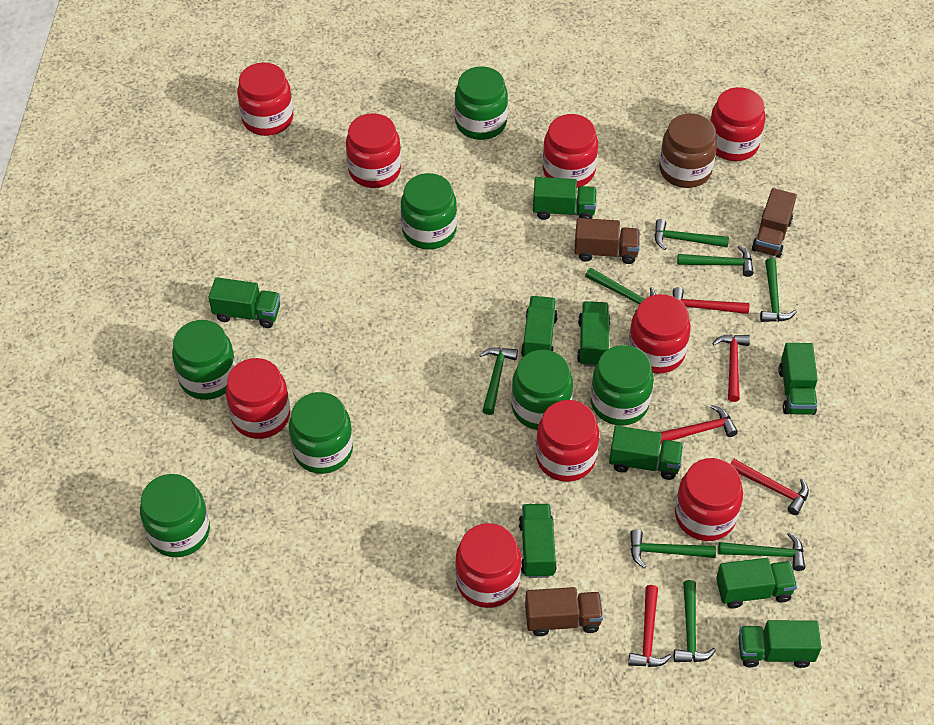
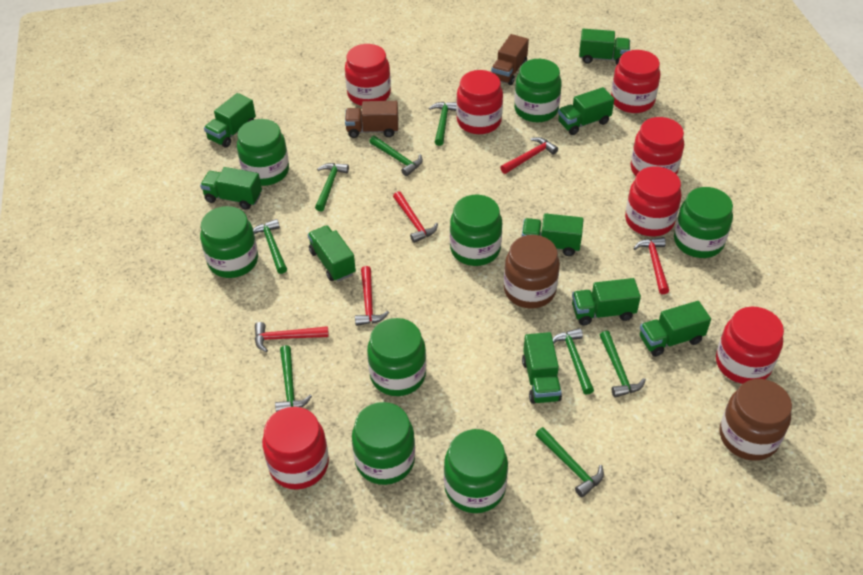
brown jar: [659,113,717,188] = 1 -> [504,235,560,309] [720,379,792,461] = 2
brown truck: [525,587,603,636] [574,218,640,264] [752,188,797,258] = 3 -> [345,101,398,138] [491,34,529,85] = 2
green jar: [140,474,210,557] [172,320,236,400] [289,392,353,474] [401,173,457,249] [455,66,508,140] [511,350,573,430] [591,345,654,426] = 7 -> [200,206,258,278] [237,119,289,186] [352,402,415,485] [367,318,426,396] [444,429,508,513] [450,195,502,266] [514,59,562,122] [674,187,733,258] = 8
red jar: [226,358,290,439] [237,62,293,136] [346,113,401,188] [455,523,521,608] [536,400,599,482] [543,114,598,188] [628,294,691,374] [675,458,743,541] [710,87,765,161] = 9 -> [262,407,329,490] [345,44,391,106] [456,70,503,134] [611,50,660,113] [625,166,682,236] [631,117,684,176] [716,307,784,384] = 7

